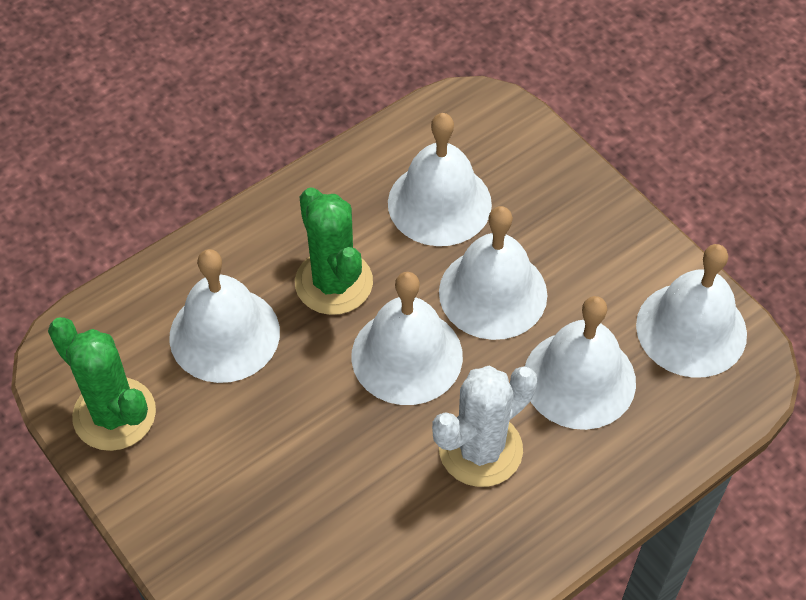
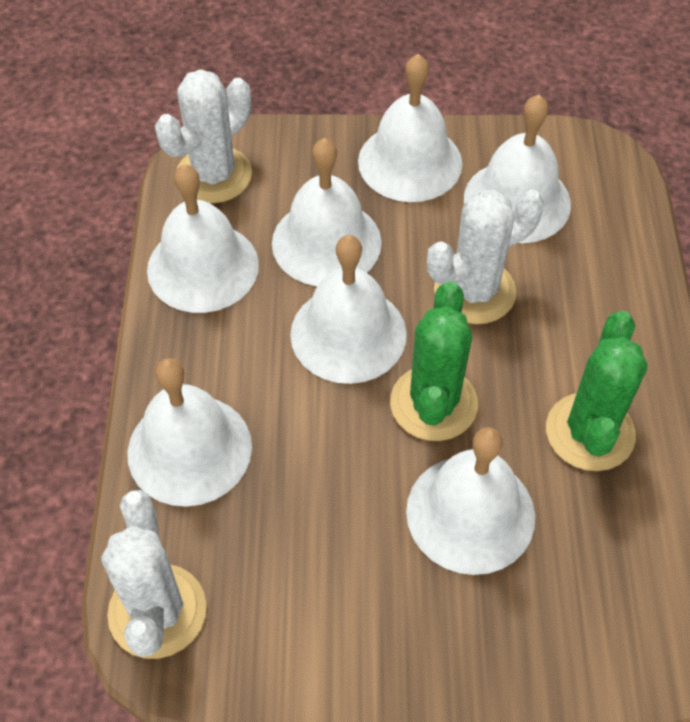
white bell: [169,249,280,383] [351,272,463,405] [388,113,492,246] [439,206,547,340] [525,296,636,430] [636,244,747,378] = 6 -> [127,358,252,507] [147,164,259,313] [272,138,382,286] [290,235,407,384] [358,54,462,202] [406,427,535,575] [464,95,571,243] = 7
white cactus: [432,366,537,487] = 1 -> [101,490,207,659] [155,69,252,203] [427,190,544,324] = 3

